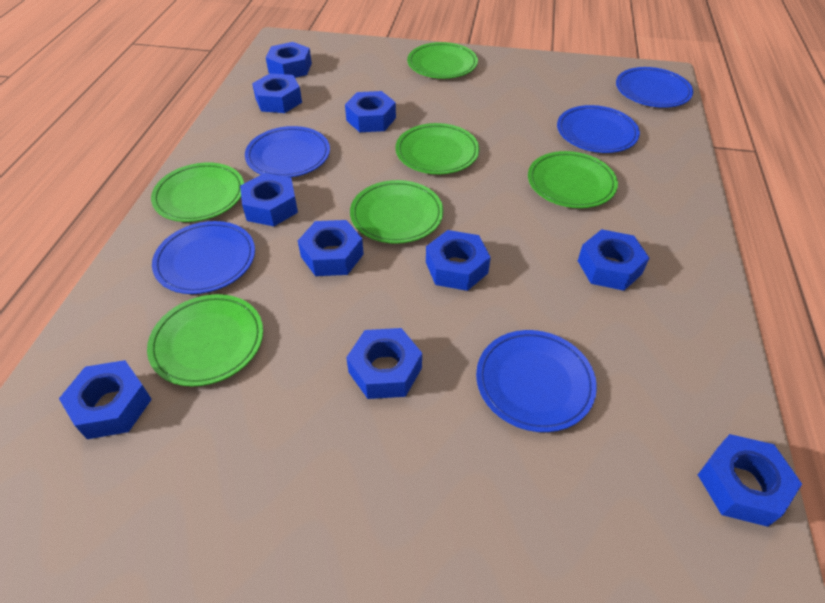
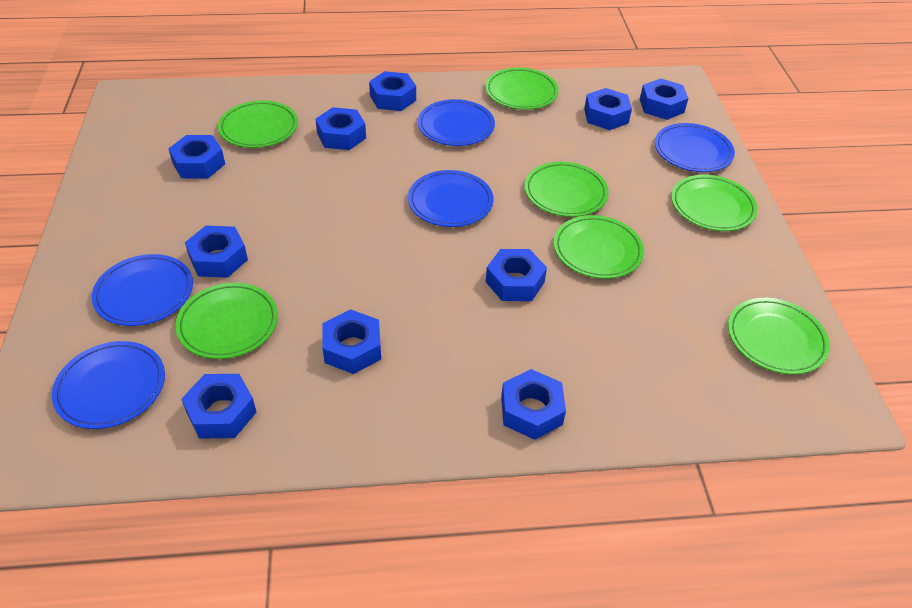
green plate: [147,294,263,387] [151,162,244,222] [350,180,443,244] [395,123,479,174] [407,42,478,79] [528,151,618,208] = 6 -> [175,283,278,359] [218,101,298,148] [485,67,559,110] [525,162,609,217] [554,215,644,279] [671,175,758,231] [728,298,830,374] = 7

